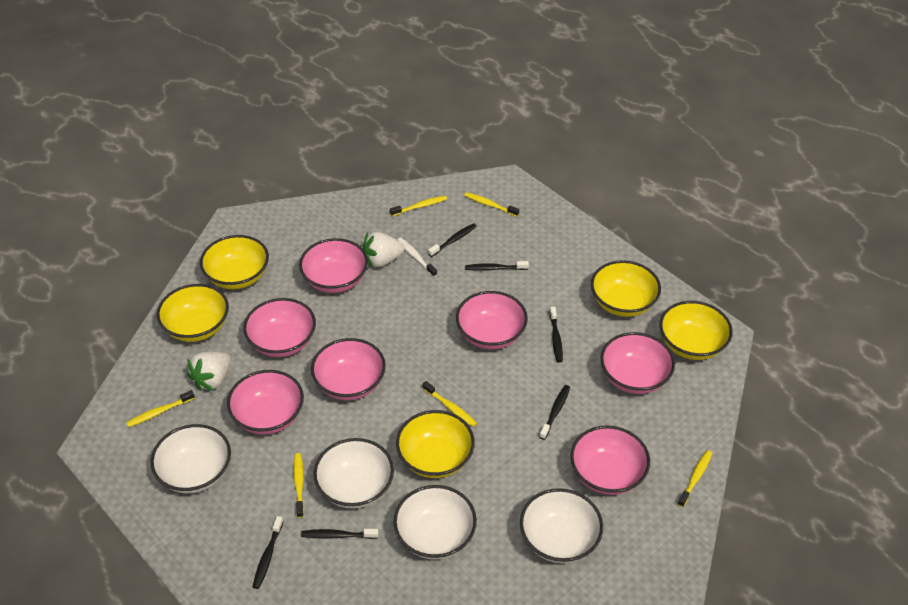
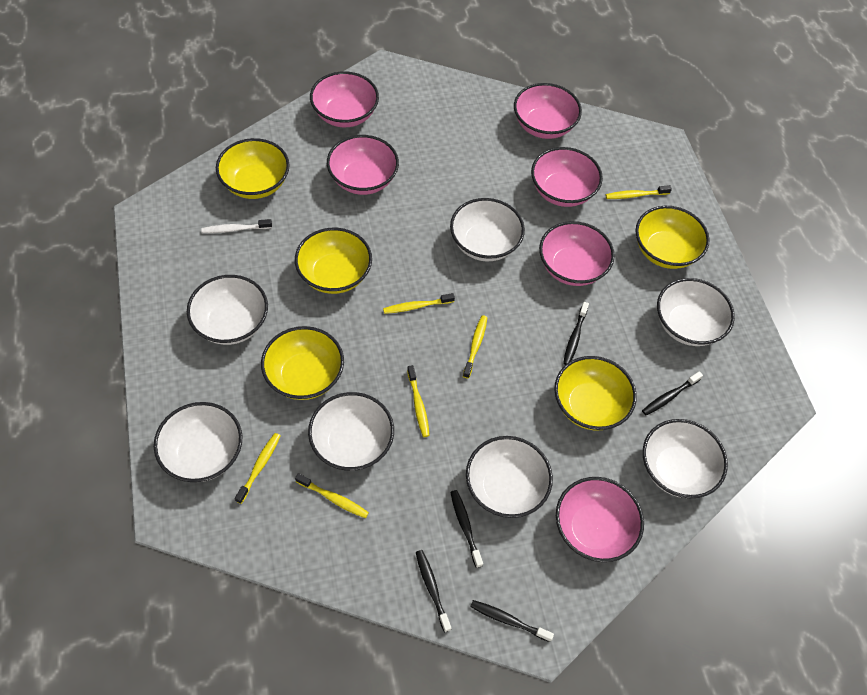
black toothbrush: [253,516,284,589] [301,529,378,539] [428,223,477,257] [465,261,529,271] [540,385,570,440] [550,307,563,363] = 6 -> [416,550,451,632] [450,490,483,568] [470,600,554,642] [563,302,589,365] [642,371,703,416] = 5
pink bowl: [227,370,304,435] [243,298,316,357] [299,238,368,293] [311,338,386,400] [456,291,528,350] [570,425,650,495] [600,332,675,394] = 7 -> [310,71,379,127] [327,135,399,195] [514,83,582,139] [531,147,603,207] [539,221,615,286] [556,477,644,562] = 6
white bowl: [151,424,231,493] [313,438,394,509] [393,485,477,560] [520,488,603,563] = 4 -> [154,402,242,482] [187,275,268,345] [308,392,394,471] [450,198,525,262] [466,436,553,518] [643,419,728,498] [657,278,735,346] = 7
white strawberry: [187,352,231,391] [363,232,404,267] = 2 -> none = 0

